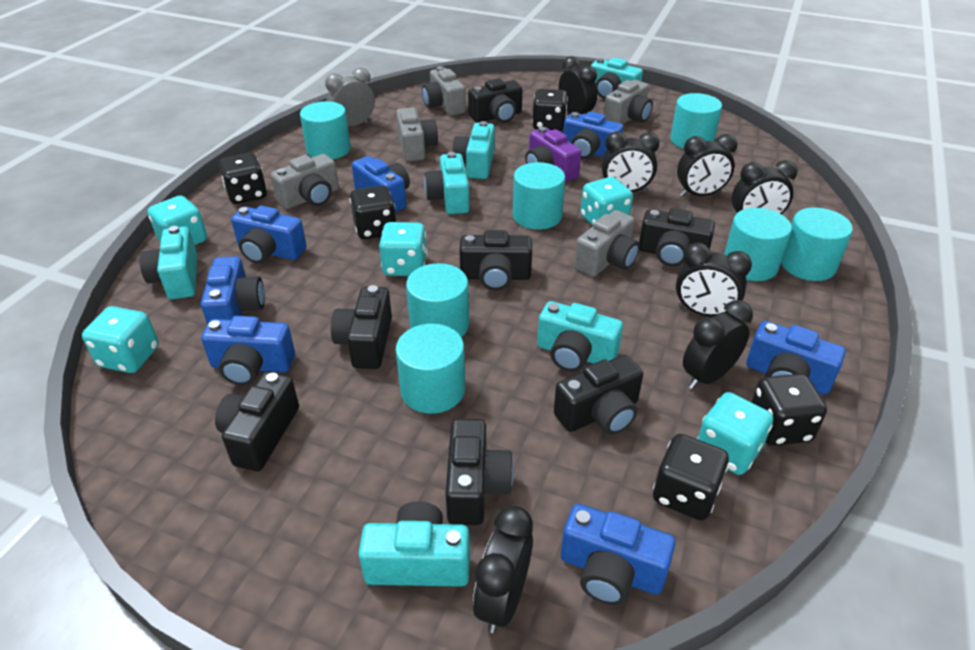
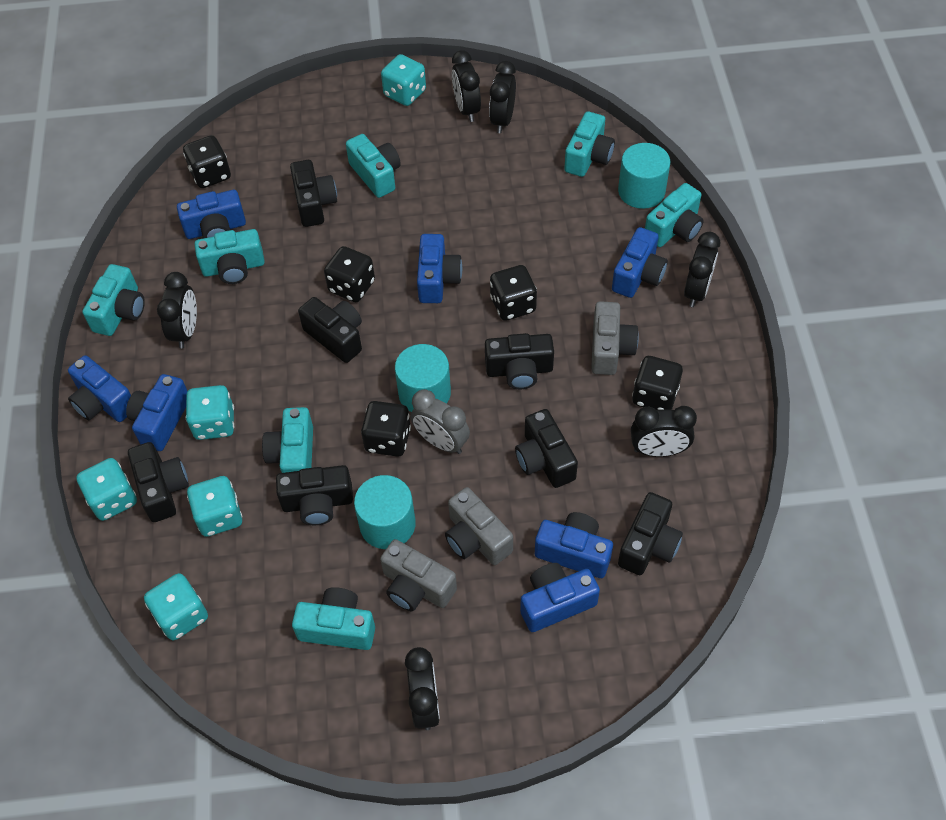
black clock: [473,506,533,633] [559,56,597,115] [602,131,660,193] [676,243,752,317] [677,134,738,197] [683,300,753,389] [732,160,798,214] = 7 -> [157,272,197,349] [405,647,440,730] [452,50,481,122] [489,61,516,133] [631,406,697,457] [684,232,720,307] = 6
grey camera: [271,154,339,209] [396,107,438,162] [422,66,466,116] [574,210,640,277] [604,80,653,125] = 5 -> [380,539,457,611] [445,487,513,565] [591,301,639,375] = 3
purple camera: [525,127,581,183] = 1 -> none = 0
turquoise camera: [139,226,198,300] [358,502,470,587] [424,152,469,214] [452,121,495,179] [537,301,623,372] [591,57,643,99] = 6 -> [82,264,145,336] [194,229,265,284] [262,407,313,473] [292,587,375,650] [346,134,401,198] [564,111,615,177] [645,183,704,247] = 7
turquoise cylinder: [300,101,351,160] [396,324,465,414] [406,263,469,337] [513,162,565,230] [670,93,722,149] [724,208,792,281] [781,208,853,281] = 7 -> [354,475,416,549] [395,344,451,412] [618,143,670,209] = 3

